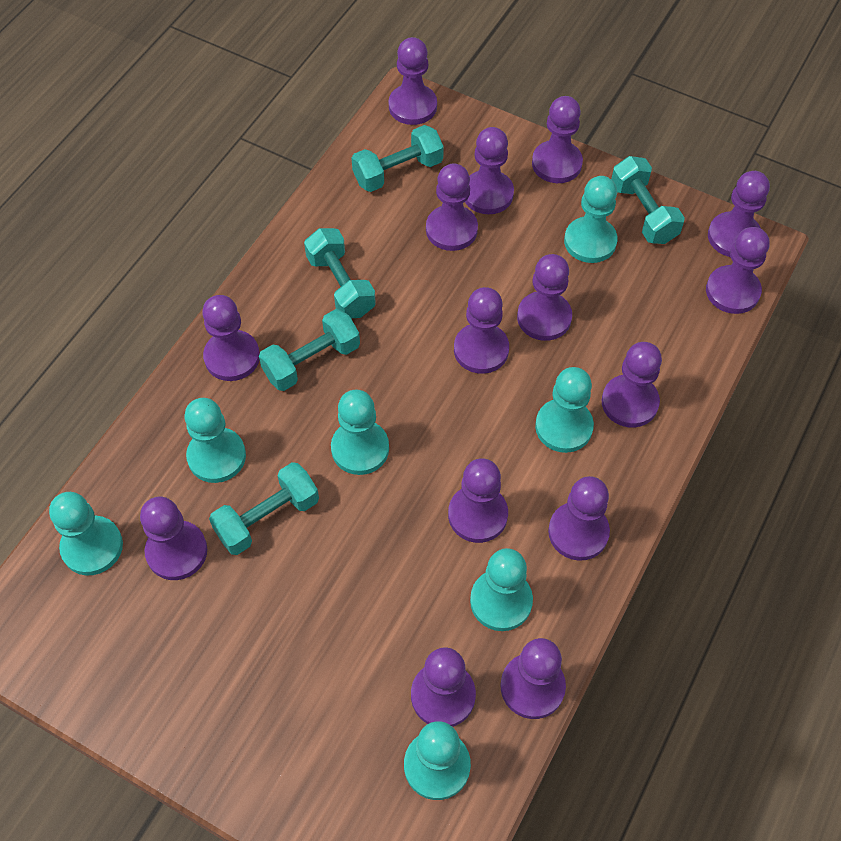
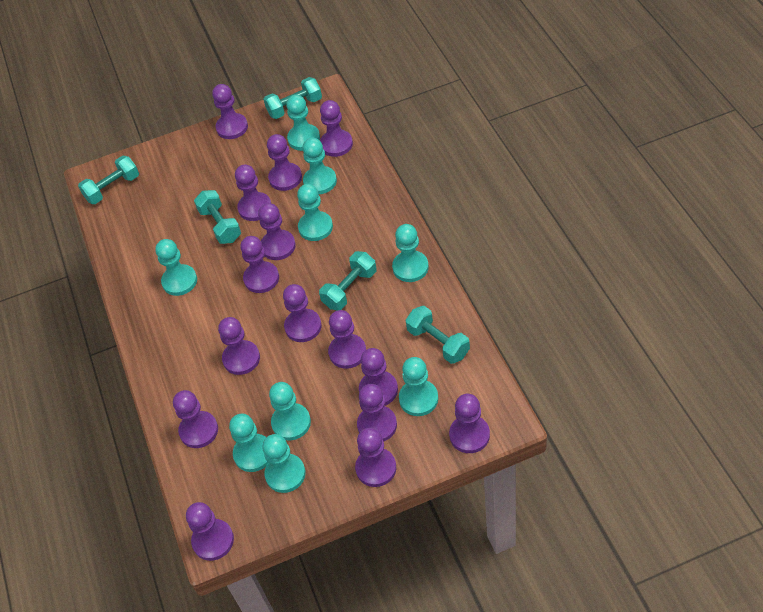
turquoise pawn: [49,492,123,575] [184,398,246,483] [331,390,389,475] [404,721,471,800] [470,548,533,631] [535,367,594,453] [564,176,618,263] = 7 -> [155,239,197,296] [229,414,268,472] [262,434,306,493] [269,382,311,440] [286,95,320,151] [297,184,333,241] [302,138,337,194] [392,224,429,282] [399,357,438,416] = 9

